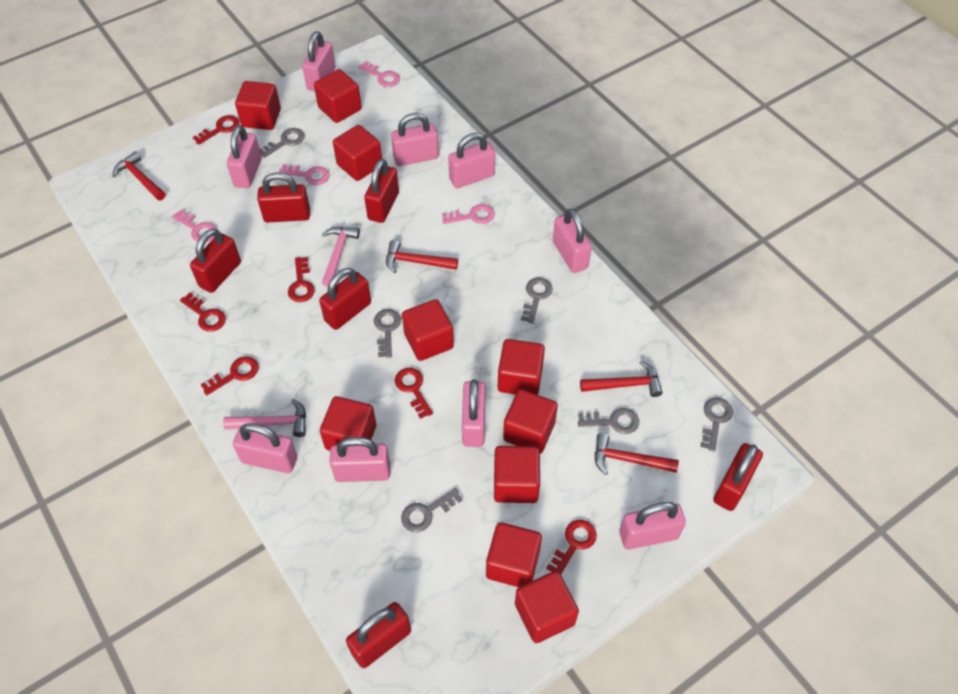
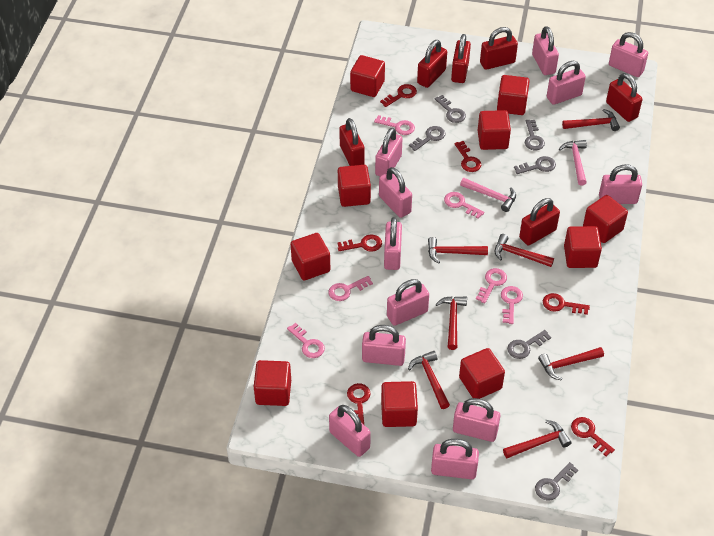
pink key: [172,210,217,242] [279,164,330,185] [358,61,400,87] [442,204,495,224] = 4 -> [287,323,325,358] [329,276,373,301] [374,115,415,135] [444,192,484,219] [476,268,507,303] [501,286,523,324] = 6
pink padlock: [227,125,262,188] [233,423,297,473] [302,31,336,91] [330,437,390,482] [391,113,439,166] [448,133,495,188] [462,379,486,447] [553,208,592,273] [619,502,686,550] = 9 -> [329,405,371,457] [362,325,406,366] [375,128,402,176] [379,167,412,218] [384,217,402,270] [387,279,429,326] [431,439,479,479] [453,398,500,442] [532,26,559,75] [547,61,586,105] [599,164,642,204] [609,32,648,77] = 12
red hammer: [113,151,166,201] [386,240,458,273] [580,361,663,397] [595,433,679,475] = 4 -> [408,351,450,409] [428,237,488,263] [436,296,467,350] [495,234,554,267] [503,420,572,458] [538,347,604,380] [562,109,620,131] = 7

